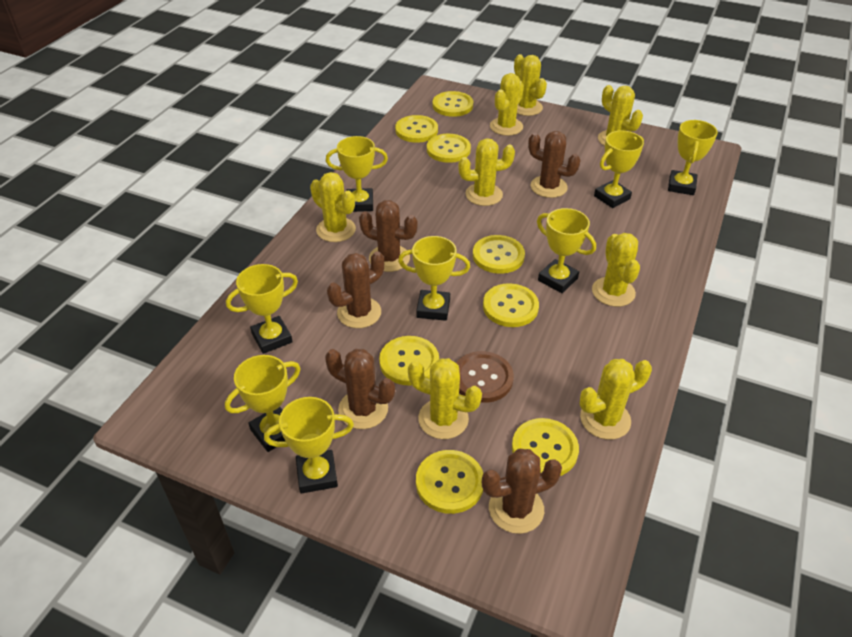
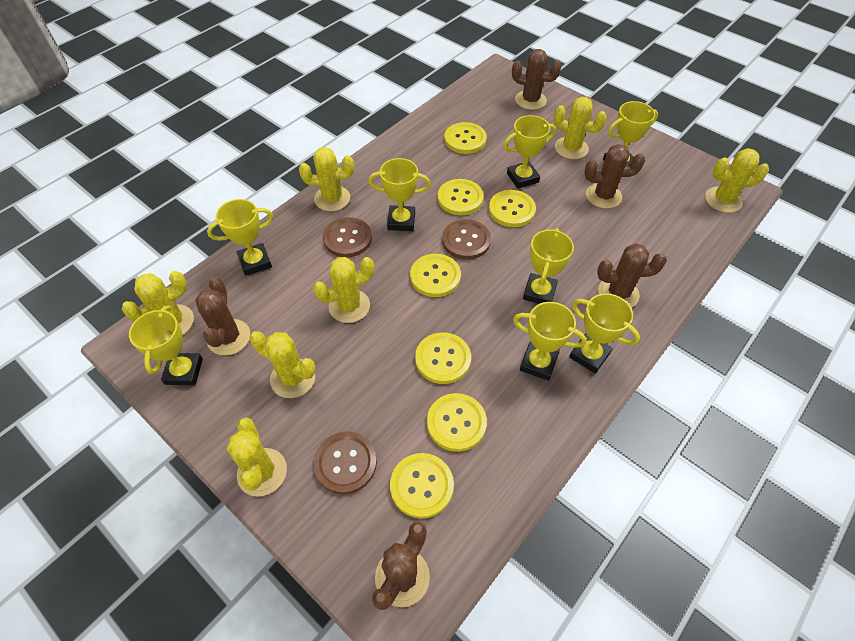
brown button: [456,351,514,403] = 1 -> [313,432,377,494] [323,217,372,257] [442,219,491,260] = 3
yellow button: [379,336,439,386] [395,115,438,143] [416,450,483,514] [427,134,471,163] [432,91,473,117] [473,235,525,274] [483,283,539,327] [512,418,579,476] = 8 -> [390,453,454,519] [410,254,461,297] [415,332,471,384] [427,393,487,452] [437,179,484,215] [444,122,487,154] [489,190,536,227] = 7
yellow cactus: [310,172,356,242] [408,358,482,439] [458,138,515,206] [490,73,524,136] [514,54,547,116] [579,359,652,440] [592,233,640,307] [598,85,643,146] = 8 -> [122,271,194,335] [227,418,287,497] [250,331,316,398] [299,147,354,211] [313,257,374,323] [554,97,607,159] [705,148,769,213] = 7

